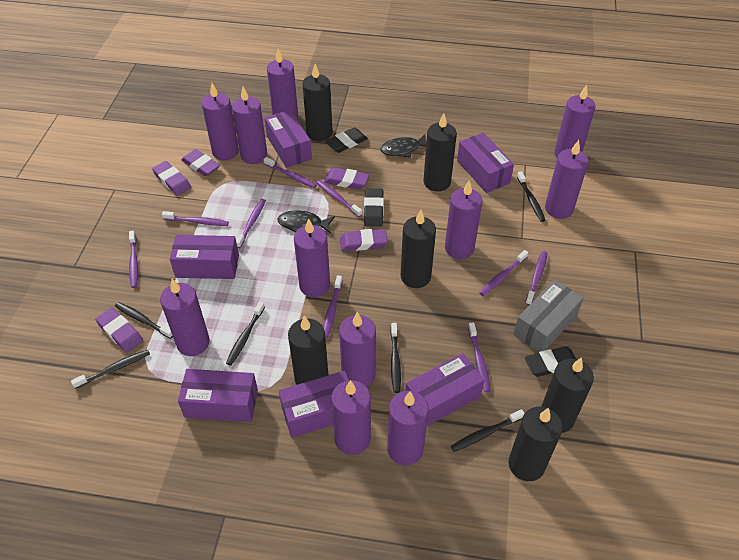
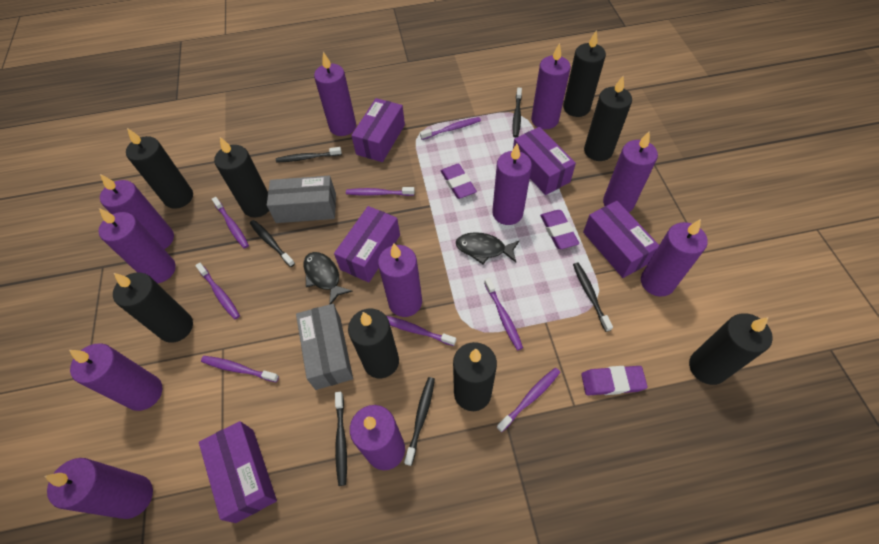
black candle: [288,316,328,385] [302,64,332,141] [401,210,436,288] [423,113,457,191] [508,407,562,481] [541,357,594,433] = 6 -> [113,272,193,343] [126,128,193,209] [214,137,269,217] [348,309,399,378] [453,342,497,411] [563,30,606,117] [584,76,632,161] [689,313,773,385] = 8
black eraser: [325,127,368,153] [364,188,384,226] [525,346,576,377] = 3 -> none = 0
grey box: [514,280,583,352] = 1 -> [267,176,336,223] [296,304,353,390] = 2
purple box: [170,235,239,279] [178,369,258,422] [264,110,312,168] [279,371,349,438] [406,353,484,426] [457,133,514,193] = 6 -> [199,421,277,523] [334,206,400,283] [351,98,405,162] [513,127,576,195] [583,201,659,278] = 5
purple eraser: [95,308,143,352] [152,161,191,196] [181,149,220,176] [324,167,369,189] [340,229,388,251] = 5 -> [441,164,477,199] [540,210,579,249] [581,366,648,395] = 3
purple toothbrush: [129,231,138,288] [162,211,229,226] [236,199,266,248] [264,157,317,188] [316,180,362,217] [323,275,343,339] [468,322,491,392] [479,250,528,296] [525,251,548,305] = 9 -> [195,263,240,319] [201,356,279,382] [212,197,249,249] [346,187,415,196] [387,316,456,346] [420,117,481,140] [484,278,523,351] [497,368,560,432] = 8

